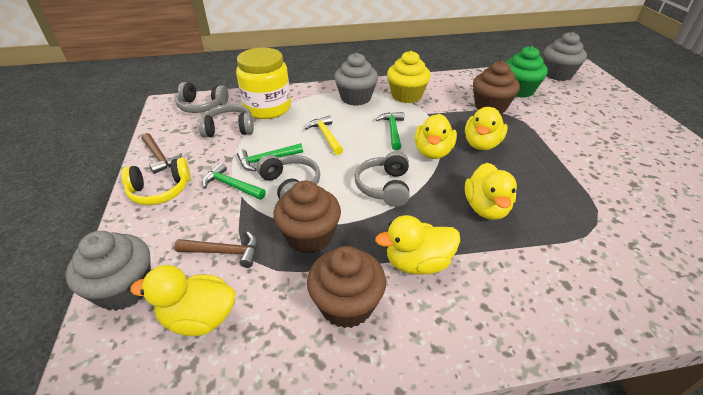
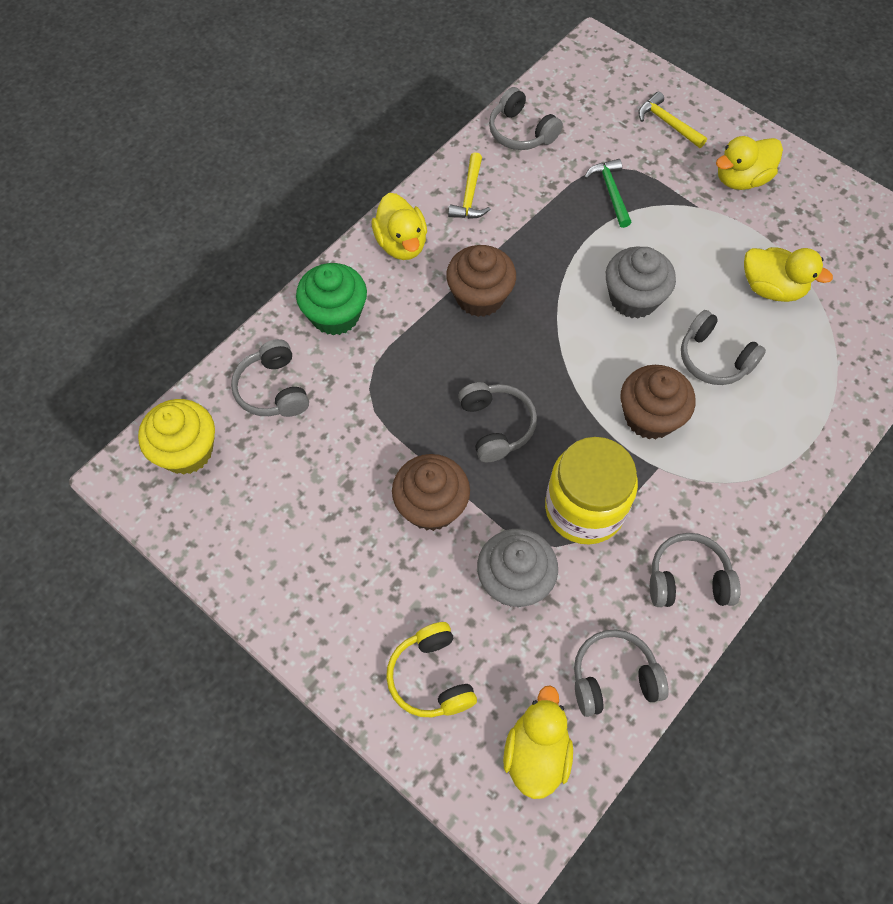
brown hammer: [141,133,182,174] [175,231,258,268] = 2 -> none = 0
green hammer: [202,162,266,200] [237,143,303,171] [375,112,404,150] = 3 -> [584,159,632,228] = 1
grey cupcake: [66,231,151,311] [334,53,378,106] [544,32,587,81] = 3 -> [477,529,558,607] [605,247,676,319] = 2
grey headphones: [175,82,228,113] [198,104,254,138] [257,155,320,199] [355,151,409,207] = 4 -> [231,339,309,417] [458,382,537,462] [489,87,563,150] [574,629,669,717] [650,533,741,607] [681,310,766,385] = 6
yellow duck: [130,265,235,336] [375,215,460,275] [415,114,457,159] [465,107,508,150] [465,163,517,220] = 5 -> [371,193,427,260] [503,685,573,799] [716,136,783,190] [744,247,833,302] = 4
yellow hammer: [305,115,343,155] = 1 -> [448,152,490,219] [638,92,707,148] = 2

